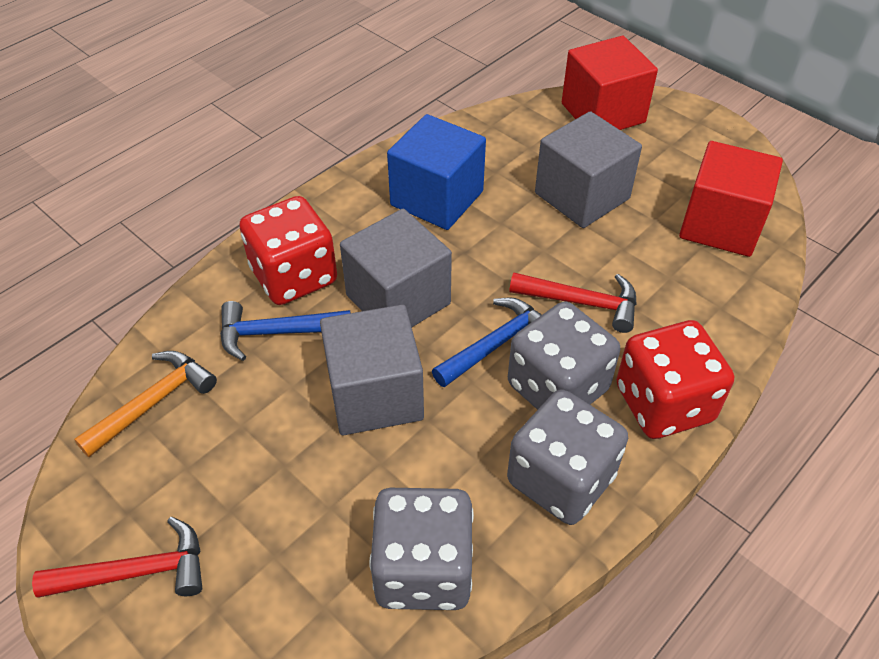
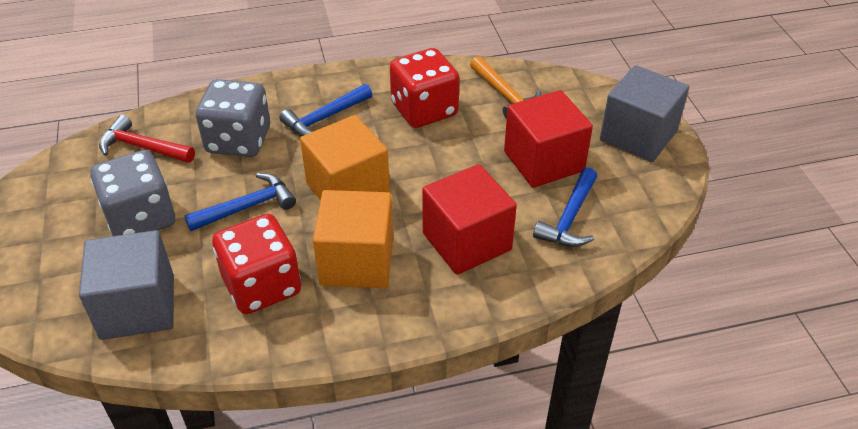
blue cube: [387,114,486,230] = 1 -> none = 0
blue hammer: [220,301,351,361] [432,297,542,387] = 2 -> [184,173,296,231] [279,84,372,136] [533,168,597,247] = 3
grey cube: [320,305,424,435] [340,209,452,327] [535,111,642,228] = 3 -> [79,230,174,340] [600,65,689,162] = 2
grey dice: [369,488,474,610] [507,389,628,525] [508,302,620,410] = 3 -> [90,150,175,236] [196,79,270,157] = 2
orange cube: none = 0 -> [300,115,390,200] [313,190,393,288] = 2
red hammer: [32,517,202,598] [509,273,637,333] = 2 -> [99,115,195,163] = 1

